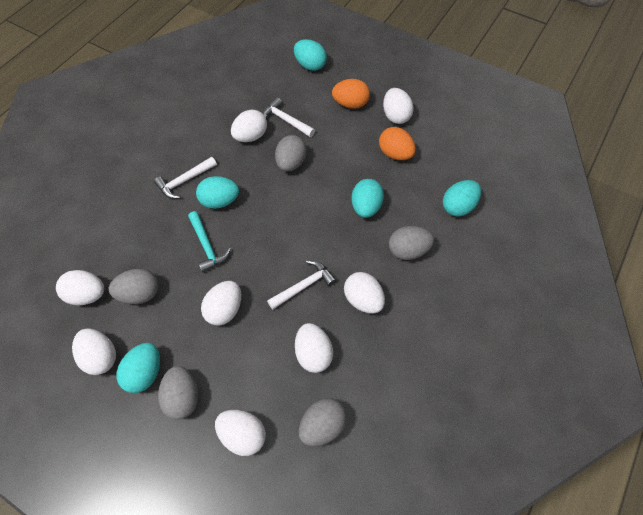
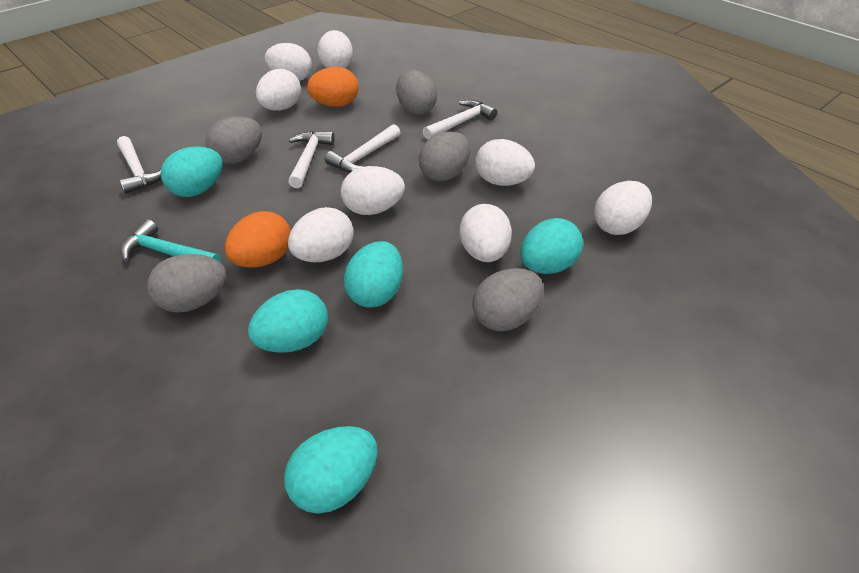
white hammer: [154,157,217,199] [263,97,315,137] [267,260,336,310] = 3 -> [117,136,161,194] [288,131,334,188] [325,124,401,173] [423,100,497,140] = 4

